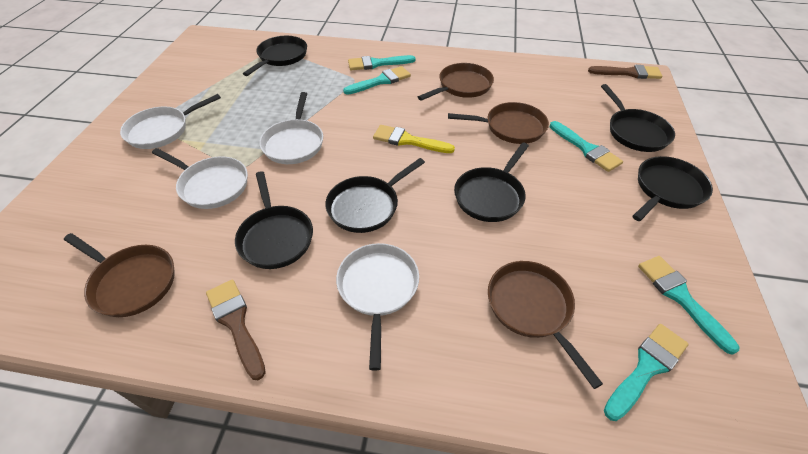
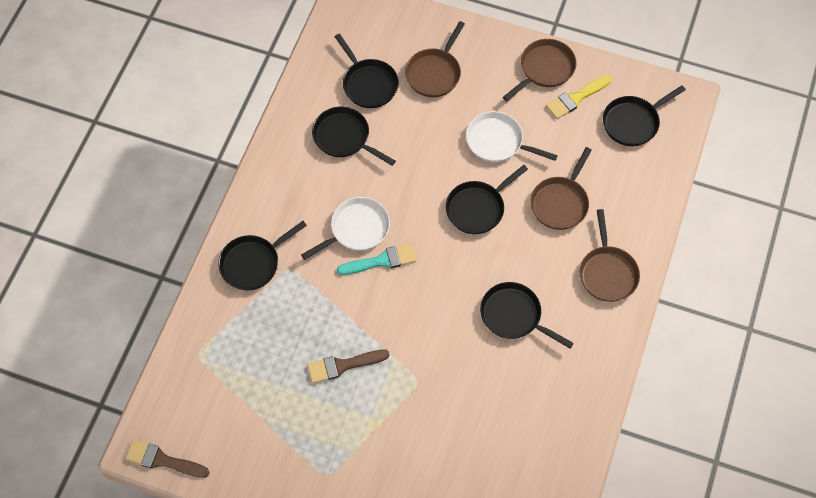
turquoise brush: [343,66,411,95] [348,55,416,70] [550,121,623,172] [604,324,689,421] [638,256,739,355] = 5 -> [337,243,416,275] = 1
white pan: [120,94,221,149] [152,148,248,209] [259,92,323,164] [336,243,419,371] = 4 -> [301,197,390,260] [466,111,558,162] = 2

